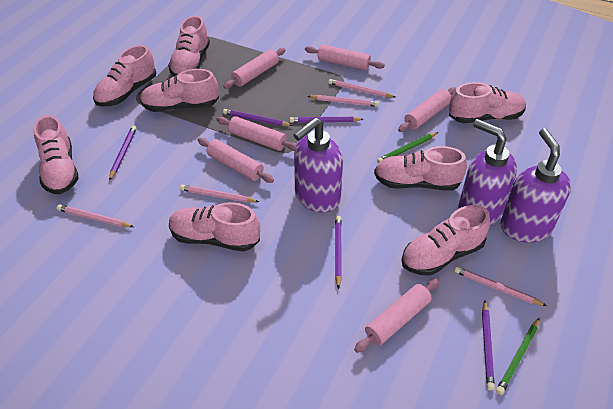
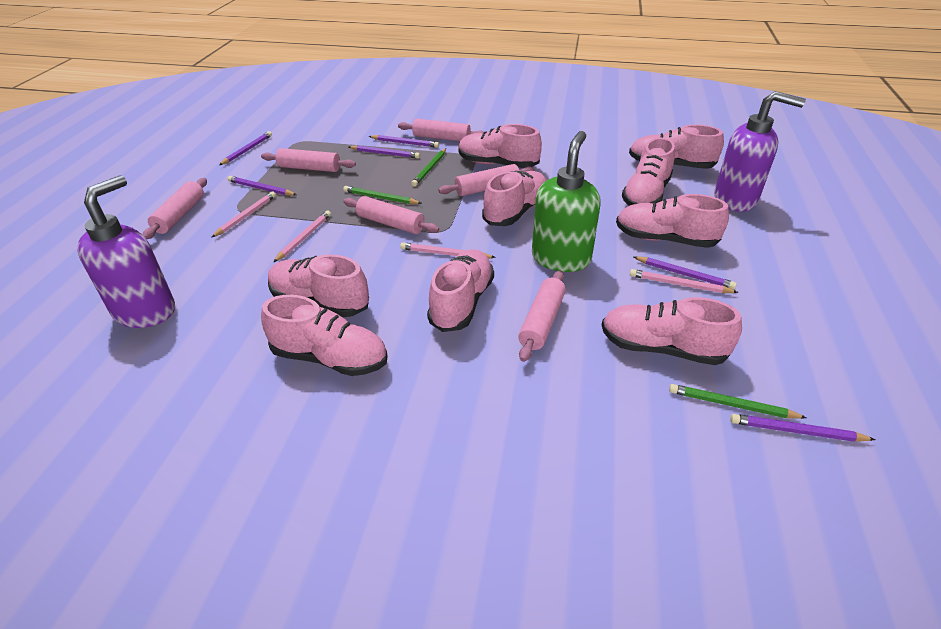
green pencil: [377,132,438,163] [496,317,540,395] = 2 -> [343,186,421,204] [411,148,446,186] [669,384,807,419] = 3
green soap dispenser: none = 0 -> [532,131,601,272] = 1
pink pencil: [57,205,134,227] [180,185,259,203] [308,95,379,107] [328,79,395,98] [454,266,547,306] = 5 -> [211,192,276,238] [274,211,331,262] [400,242,496,259] [630,269,738,293] = 4
pink shoe: [34,115,79,194] [93,45,156,107] [140,69,219,112] [168,16,210,77] [169,202,260,251] [374,146,467,191] [401,205,490,276] [449,82,526,123] = 8 -> [261,295,388,376] [268,254,369,317] [427,249,494,332] [458,124,542,168] [482,171,547,226] [602,297,742,365] [616,194,729,248] [622,138,675,206] [629,125,724,169] = 9
purple pencil: [109,126,137,181] [223,109,293,126] [290,117,363,123] [335,216,342,289] [482,300,495,390] = 5 -> [219,131,272,165] [227,176,297,196] [349,145,420,158] [369,135,439,148] [634,256,737,290] [730,414,876,442] = 6
purple soap dispenser: [293,117,343,213] [458,119,517,226] [500,128,571,243] = 3 -> [77,175,175,328] [714,91,806,212] = 2

